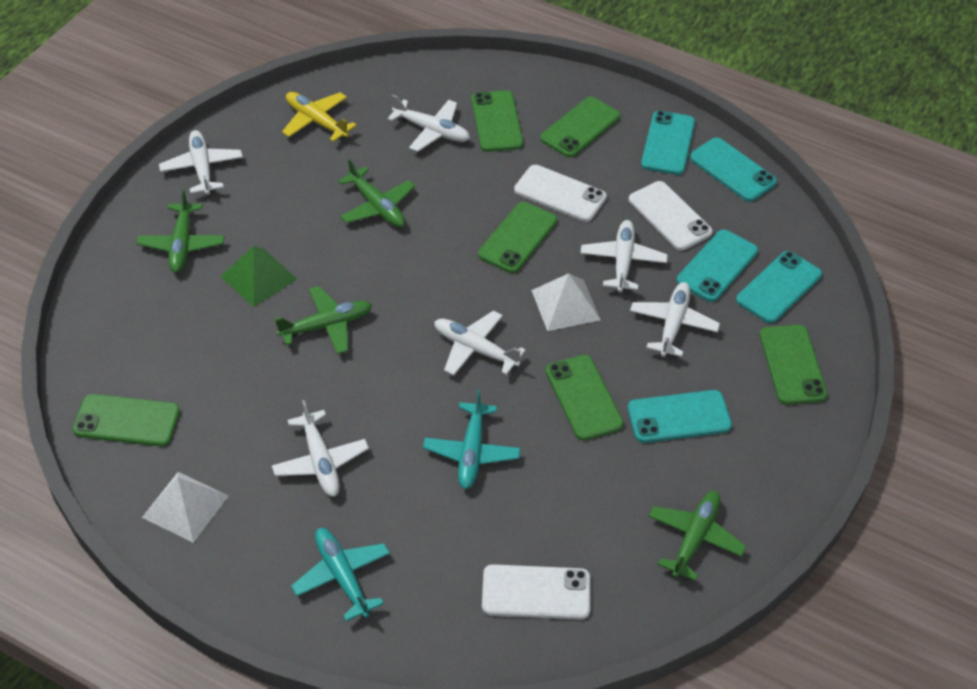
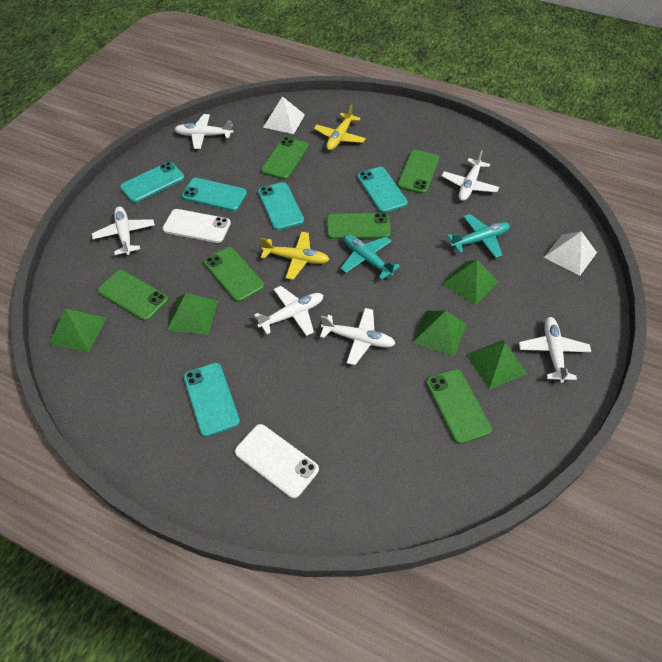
green plane: [136,189,225,273] [275,286,372,354] [338,159,415,227] [649,491,746,581] = 4 -> none = 0
green pyramid: [220,246,297,307] = 1 -> [49,309,107,352] [167,293,218,335] [413,311,467,357] [443,260,498,305] [466,340,527,389] = 5
white phone: [482,564,590,620] [514,165,607,222] [628,181,713,251] = 3 -> [163,209,231,243] [235,424,319,498] = 2
yellow plane: [282,92,357,142] = 1 -> [260,232,330,280] [314,104,366,151] = 2

